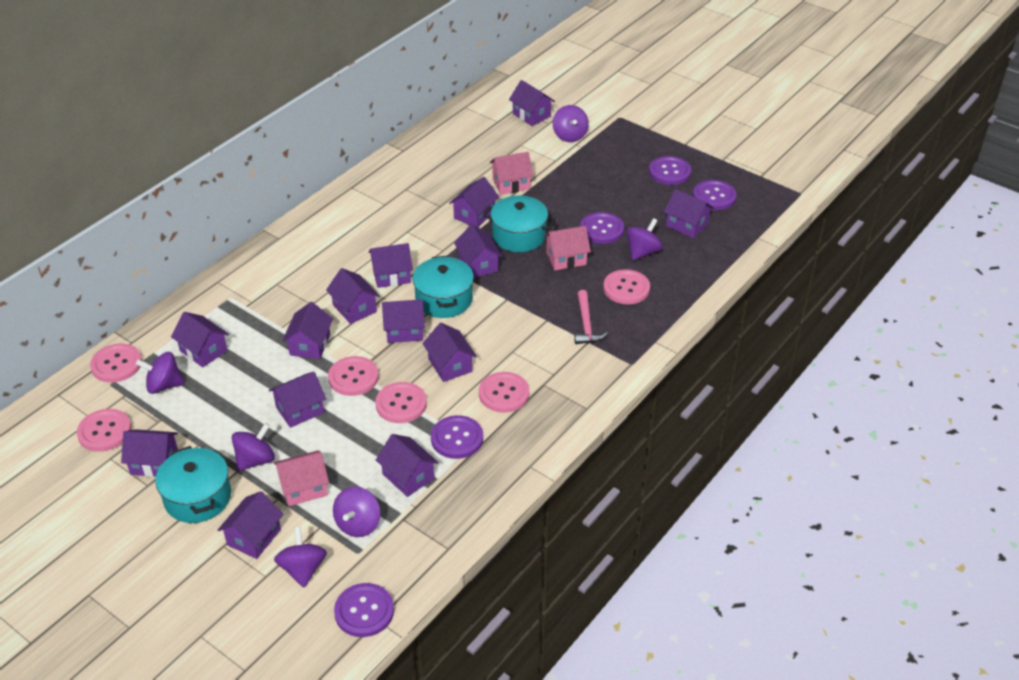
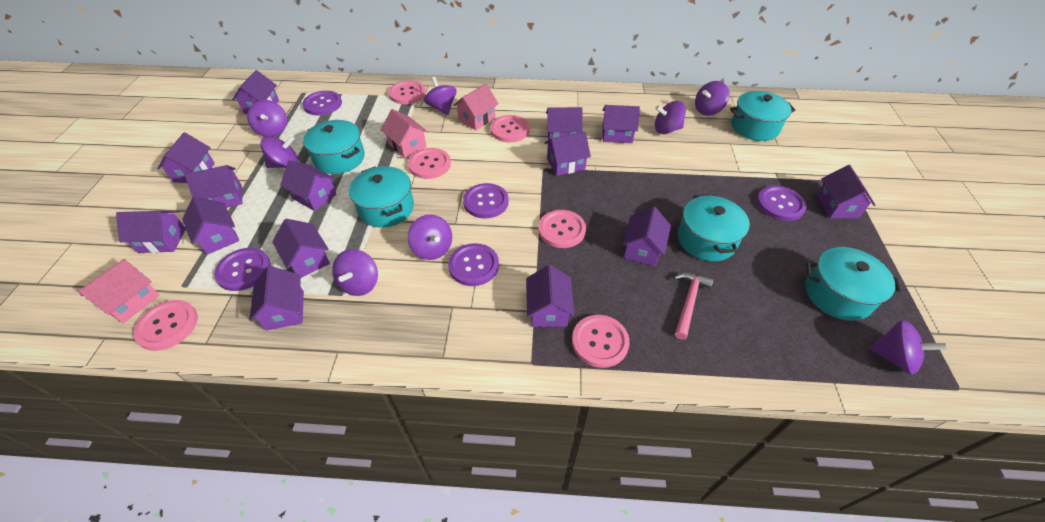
purple spinning top: [136,352,185,394] [232,423,275,471] [274,527,327,588] [333,487,381,537] [553,105,589,142] [626,218,663,261] = 6 -> [247,100,287,137] [260,136,298,168] [332,249,378,296] [408,215,452,260] [424,77,457,115] [655,101,686,134] [695,81,729,115] [869,320,947,375] = 8
turquoise pot: [155,446,231,523] [413,256,474,318] [483,196,555,252] = 3 -> [303,120,365,174] [349,166,414,228] [678,194,750,261] [730,91,795,141] [806,247,902,321] = 5

